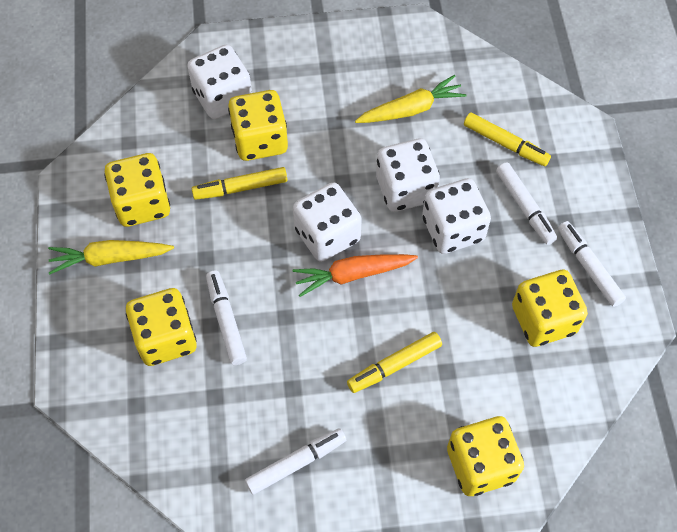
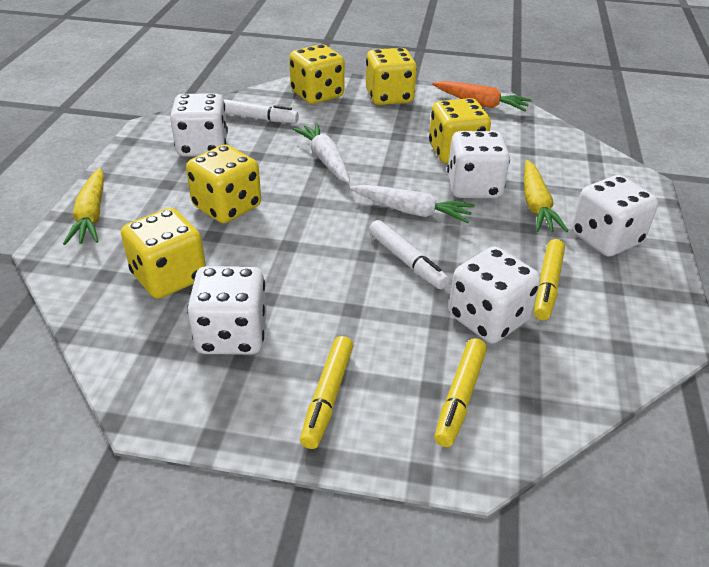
white carrot: none = 0 -> [293,123,350,183] [350,185,475,223] = 2
white dice: [187,44,252,119] [293,182,362,262] [376,139,440,212] [422,178,491,254] = 4 -> [170,93,228,157] [187,266,267,355] [447,131,510,198] [449,246,541,344] [572,175,658,257] = 5
white marker: [206,270,247,365] [245,428,346,495] [496,162,558,245] [558,221,626,307] = 4 -> [223,99,299,123] [369,220,449,289] = 2

